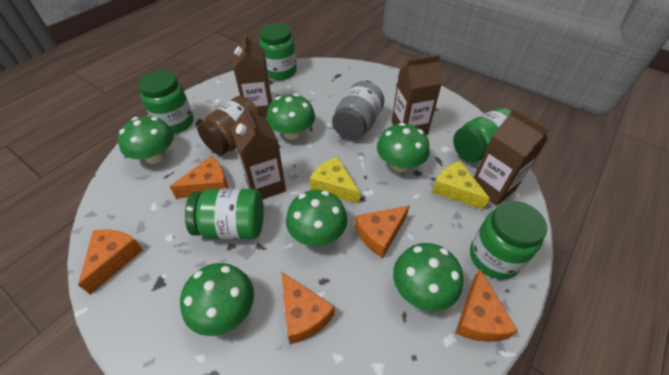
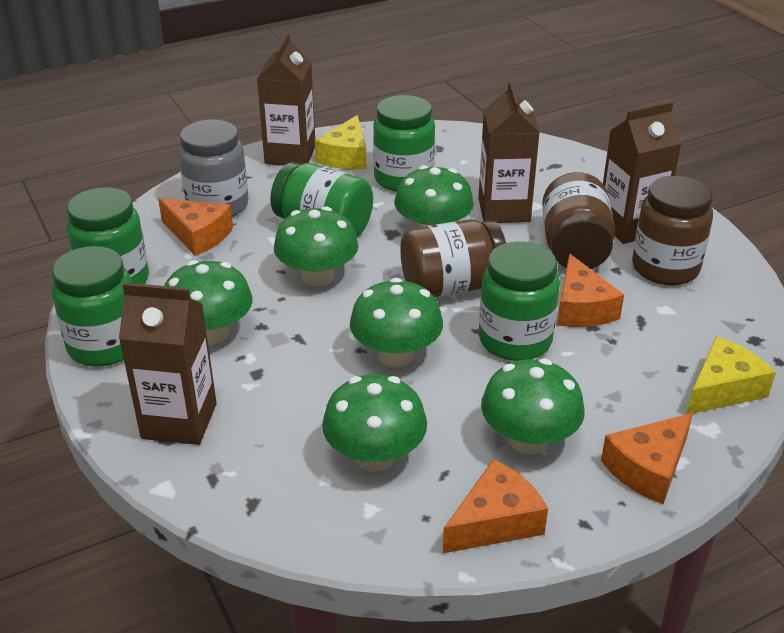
brown jar: [197,96,262,155] = 1 -> [400,219,506,297] [542,172,615,269] [632,176,713,285] = 3
orange cheese: [78,229,143,295] [169,156,228,198] [281,272,334,344] [355,205,410,258] [455,269,518,342] = 5 -> [158,198,233,256] [443,459,548,553] [557,254,624,327] [601,413,693,504] = 4

